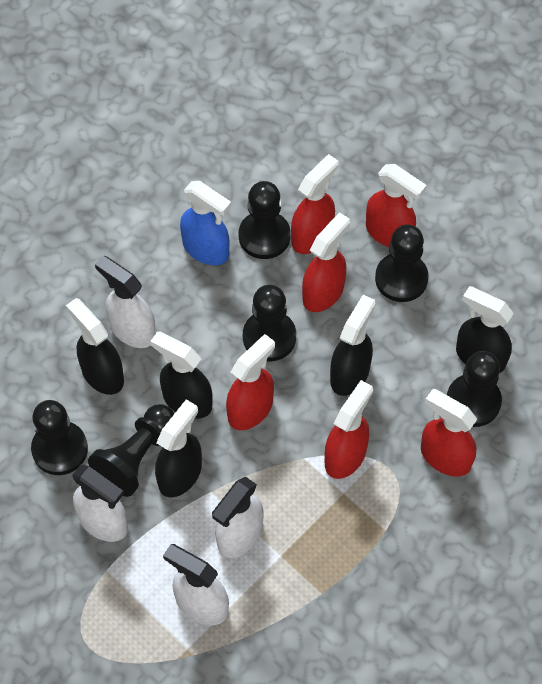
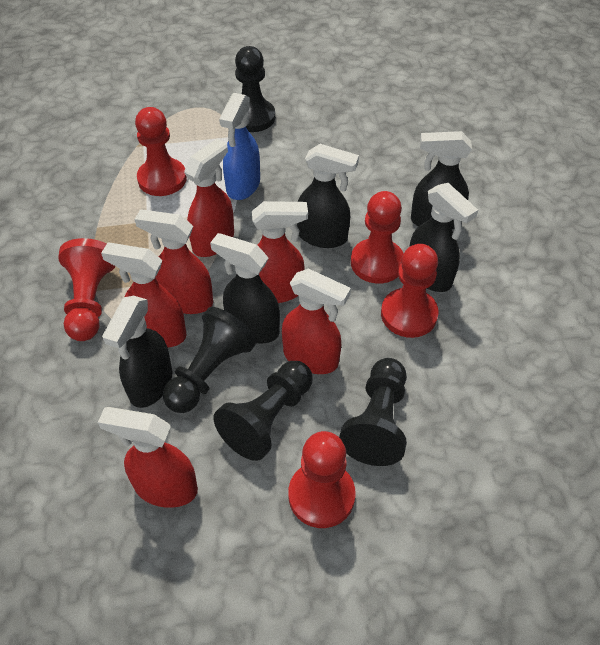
black pawn: [31,400,88,475] [88,404,174,497] [239,181,291,259] [243,285,296,362] [375,224,429,302] [447,351,502,427] = 6 -> [163,307,257,413] [214,361,312,461] [235,46,275,132] [339,358,407,466] = 4
red pawn: none = 0 -> [58,238,115,341] [135,107,187,196] [288,431,356,528] [351,191,404,284] [381,244,439,338] = 5
white spray bottle: [72,464,128,542] [95,256,156,348] [163,544,229,625] [212,477,264,558] = 4 -> none = 0

